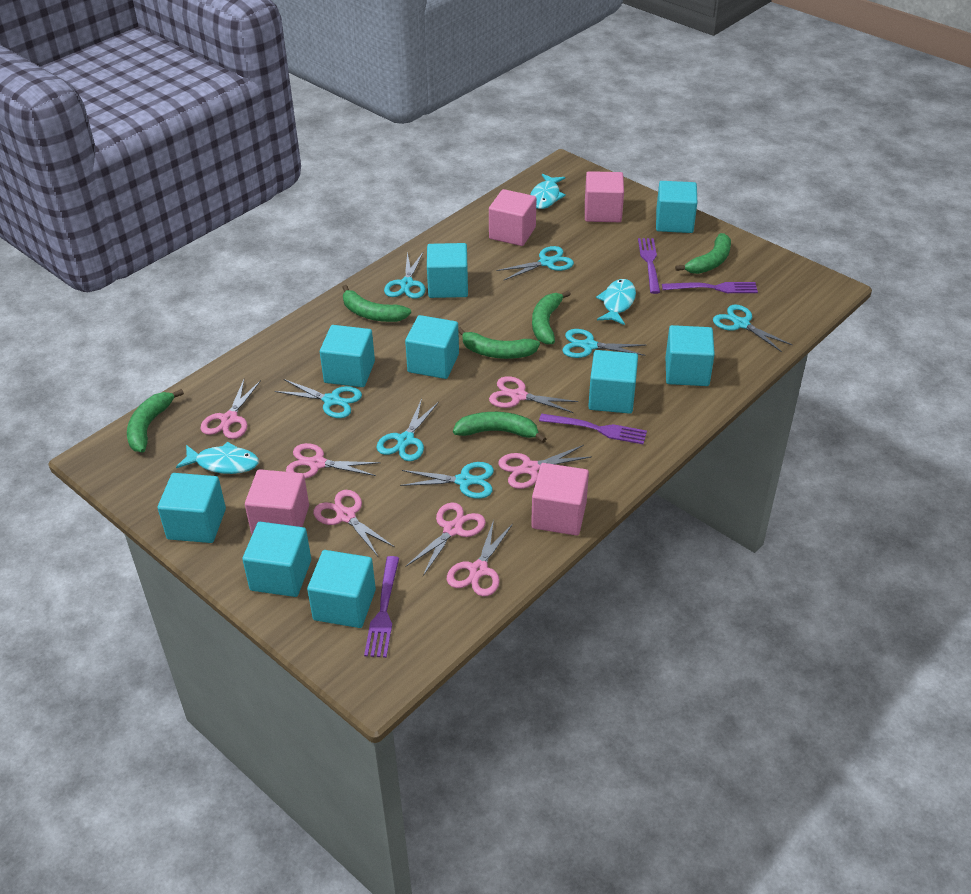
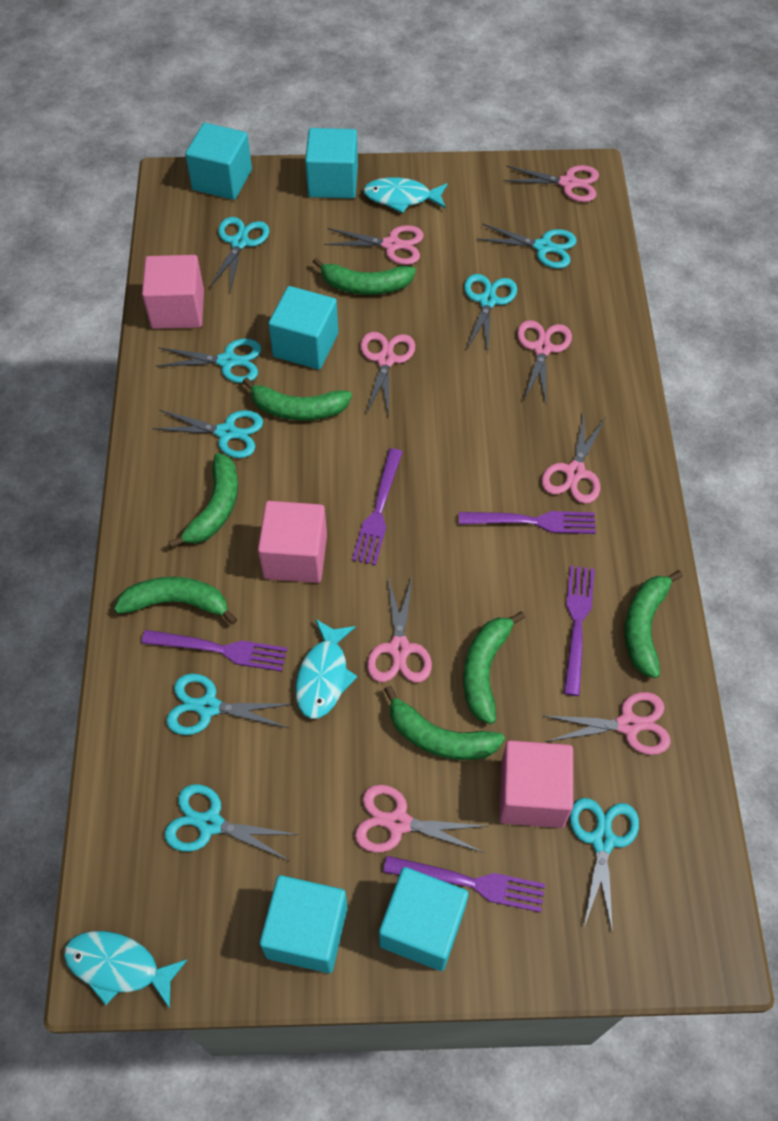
green banana: [127,389,184,452] [342,285,411,322] [453,412,546,443] [458,327,540,359] [532,290,571,344] [675,233,731,274] = 6 -> [114,577,237,625] [169,453,238,548] [243,377,352,421] [313,258,416,295] [384,686,505,760] [463,611,525,724] [625,570,683,678] = 7
pink cube: [245,469,309,534] [489,189,537,246] [531,463,589,536] [585,171,624,222] = 4 -> [142,255,204,329] [258,501,327,583] [499,741,573,828] = 3
pink scissors: [200,380,261,439] [286,443,380,478] [313,490,395,556] [405,502,486,576] [447,520,513,597] [489,376,578,413] [498,445,592,489] = 7 -> [324,225,424,265] [355,785,488,853] [360,332,415,416] [367,578,432,682] [503,165,599,202] [517,320,572,403] [541,413,606,504] [544,692,671,755] = 8
purple fork: [364,556,399,658] [539,413,647,444] [638,238,660,294] [662,282,758,293] = 4 -> [142,630,287,672] [352,448,403,565] [383,856,545,912] [459,511,596,534] [564,566,595,696] = 5
turquoise cube: [158,473,226,543] [242,522,311,597] [307,550,376,628] [320,325,375,387] [405,315,459,379] [427,243,468,298] [588,350,638,414] [656,181,697,233] [666,325,715,386] = 9 -> [185,123,252,200] [260,875,348,973] [268,286,338,370] [305,128,358,198] [379,867,469,971] = 5
turquoise scissors: [275,379,362,418] [376,399,439,461] [384,252,426,299] [400,462,494,499] [497,246,574,280] [562,329,646,358] [713,304,792,352] = 7 -> [152,410,263,458] [156,338,261,383] [164,784,299,861] [166,673,294,735] [209,217,269,291] [464,274,517,352] [476,223,577,269] [570,798,639,934] = 8

